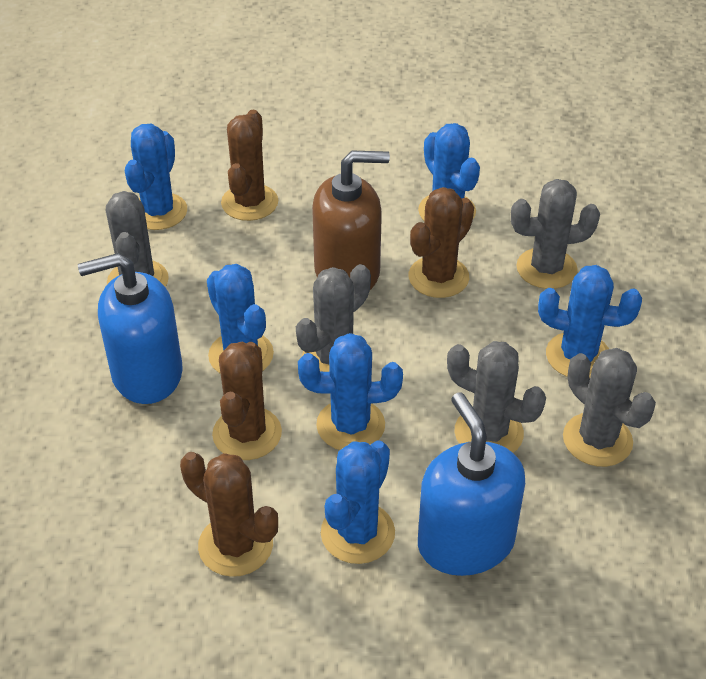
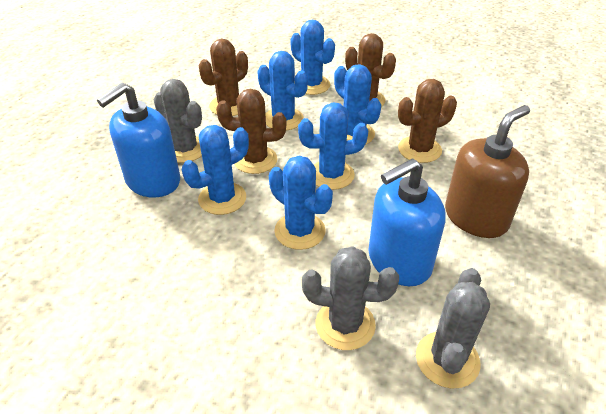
grey cactus: [106,191,169,287] [296,264,371,372] [447,341,546,453] [511,179,600,289] [563,348,656,467] = 5 -> [154,79,202,163] [302,246,399,350] [416,268,490,388] = 3

